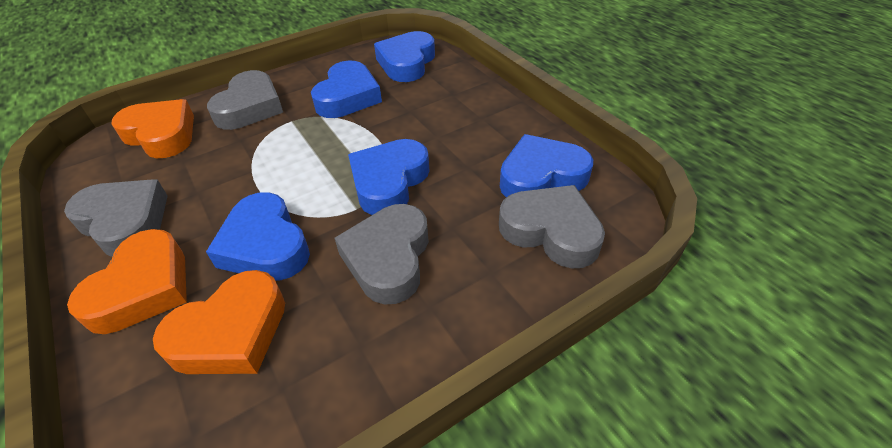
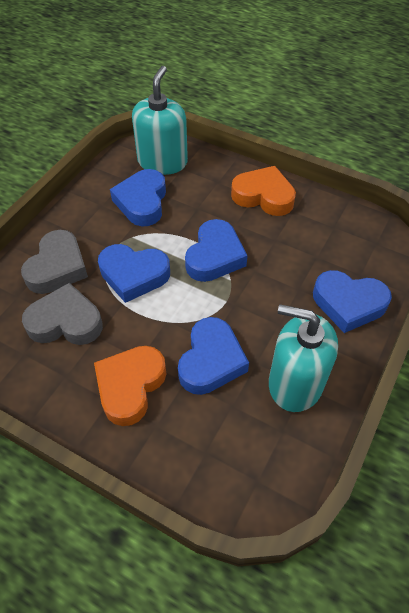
grey heart: [64,179,168,257] [207,70,283,130] [334,204,429,305] [499,185,605,268] = 4 -> [21,230,88,294] [22,283,103,345] = 2
orange heart: [67,229,187,334] [112,99,194,158] [153,270,285,374] = 3 -> [94,346,166,426] [231,166,296,216] = 2
turquoise soap dispenser: none = 0 -> [132,66,188,175] [269,304,338,412] = 2

